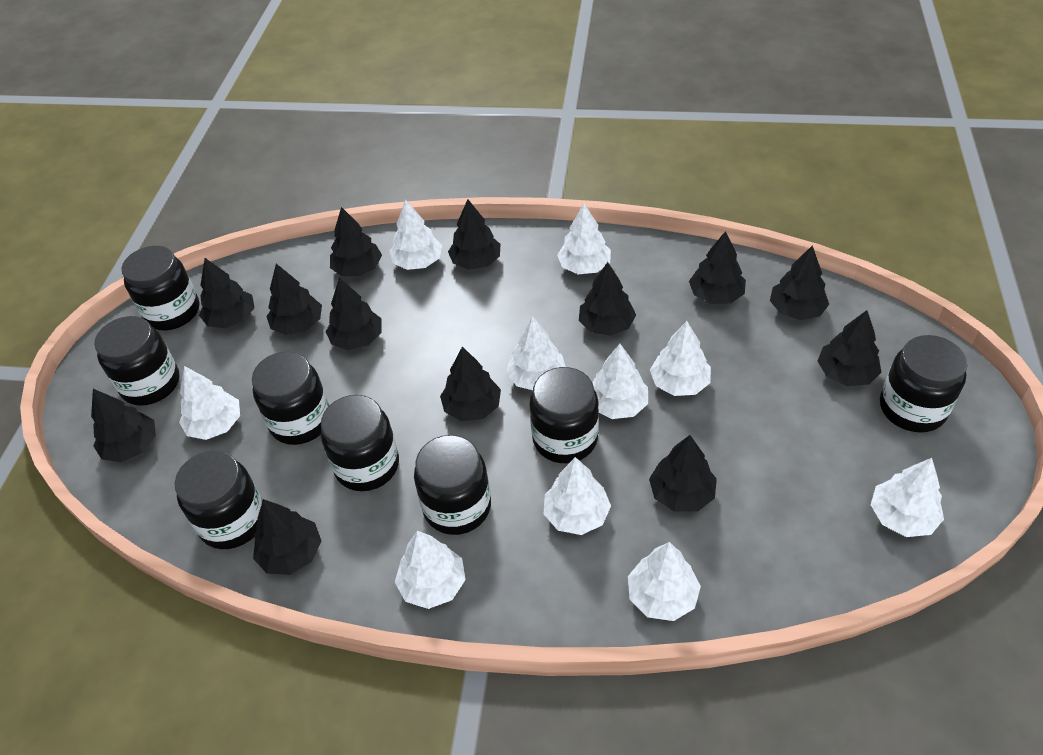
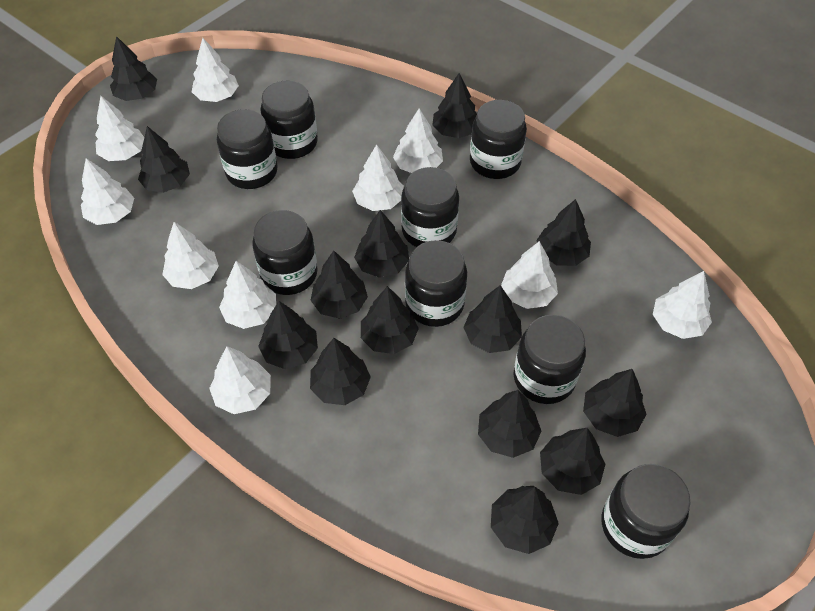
black tree: [91,389,156,462] [199,258,255,328] [253,499,321,575] [266,264,322,335] [326,278,382,350] [330,207,382,276] [440,347,501,421] [448,199,500,270] [579,262,636,336] [649,435,717,512] [689,231,746,304] [770,245,829,320] [818,310,881,386] = 13 -> [110,36,157,101] [138,126,190,193] [258,301,318,369] [310,251,368,319] [310,338,371,405] [354,210,409,278] [361,286,419,354] [432,73,477,138] [463,285,522,353] [478,390,542,458] [491,486,559,554] [536,199,591,266] [540,428,605,495] [583,369,646,437] = 14

